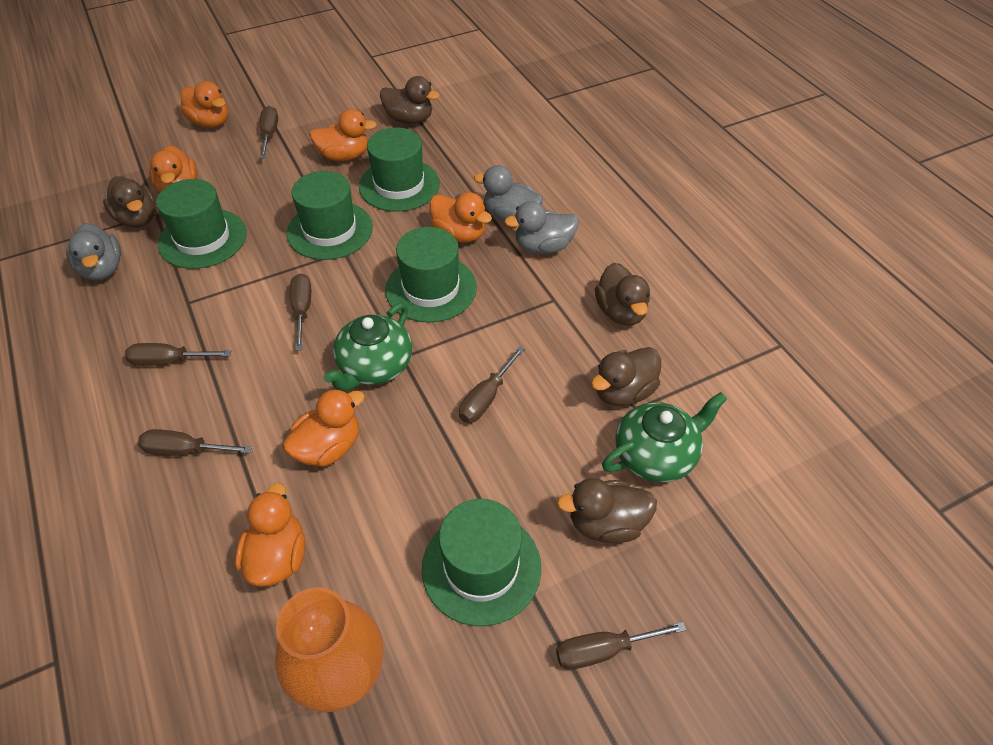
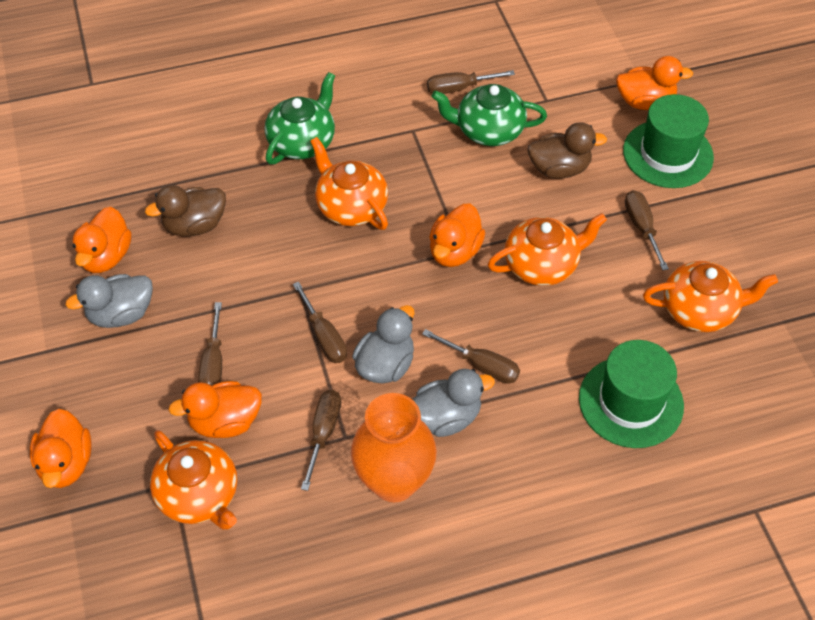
brown duck: [103,177,156,227] [380,76,440,124] [557,478,657,543] [591,347,661,406] [595,263,650,325] = 5 -> [145,185,226,237] [527,122,607,179] = 2
green hat: [156,179,247,269] [287,171,373,260] [359,127,440,212] [385,227,477,323] [422,499,541,626] = 5 -> [579,340,684,448] [623,94,714,188] = 2
orange duck: [149,145,197,192] [181,81,228,128] [235,482,305,587] [283,389,365,467] [309,109,377,161] [430,192,492,242] = 6 -> [30,409,92,488] [72,207,131,273] [168,381,262,438] [429,204,485,267] [616,56,693,110] = 5
orange teapot: none = 0 -> [150,430,237,530] [310,137,388,230] [488,213,607,286] [643,261,778,332] = 4

